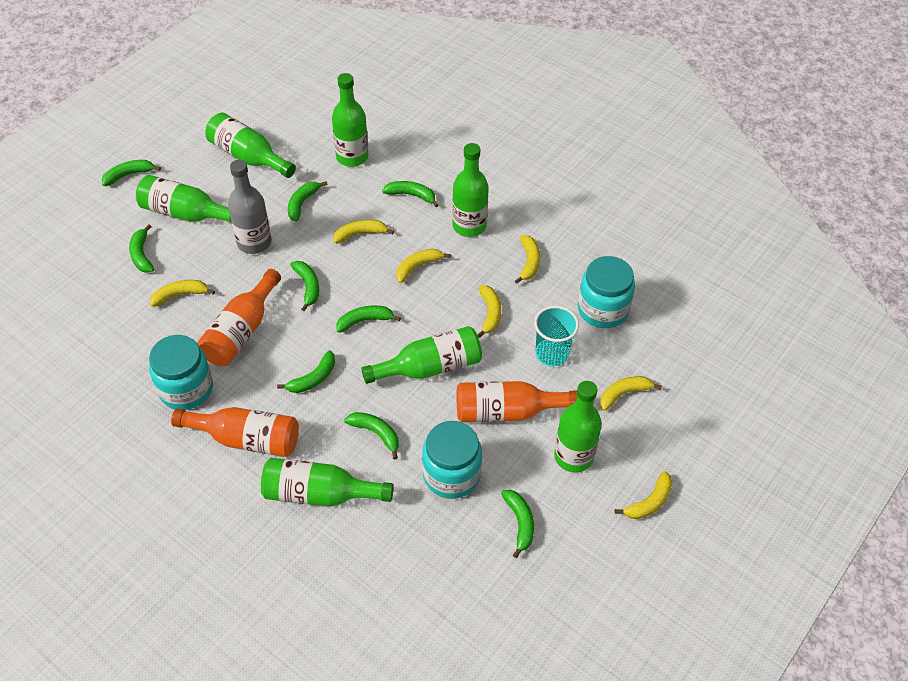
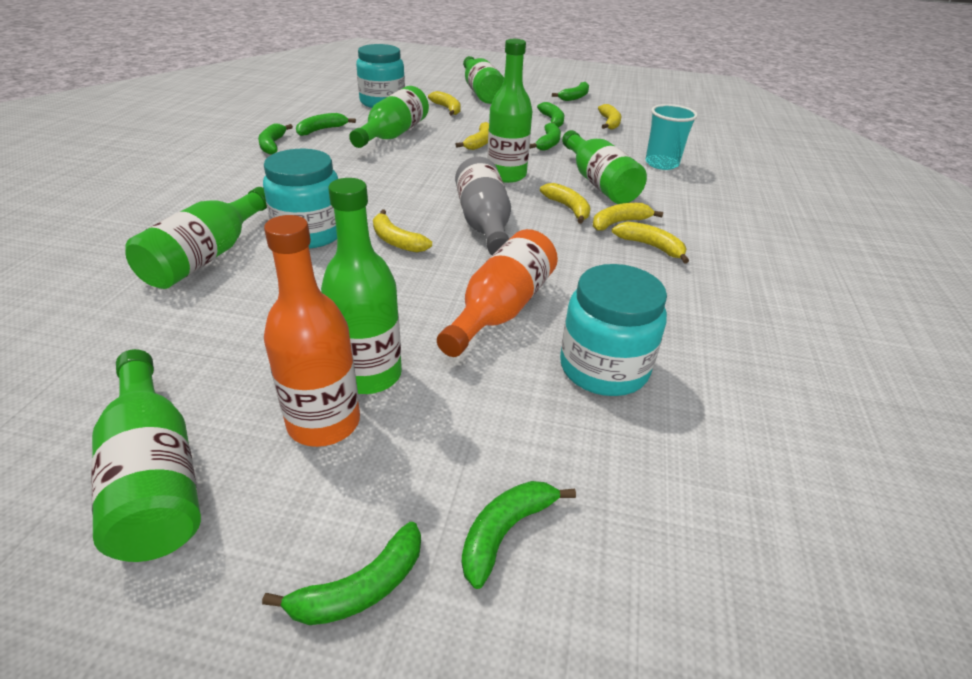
green banana: [102,160,161,186] [129,224,154,273] [277,350,335,393] [288,181,328,222] [290,261,319,311] [336,305,401,333] [344,412,399,459] [382,181,438,207] [501,490,534,558] = 9 -> [258,124,293,155] [262,522,421,625] [296,113,356,136] [462,481,576,589] [530,123,561,151] [537,102,565,127] [552,82,589,101] = 7
orange bottle: [171,407,299,457] [197,269,281,366] [457,381,577,422] = 3 -> [264,215,360,447] [437,229,558,357] = 2

